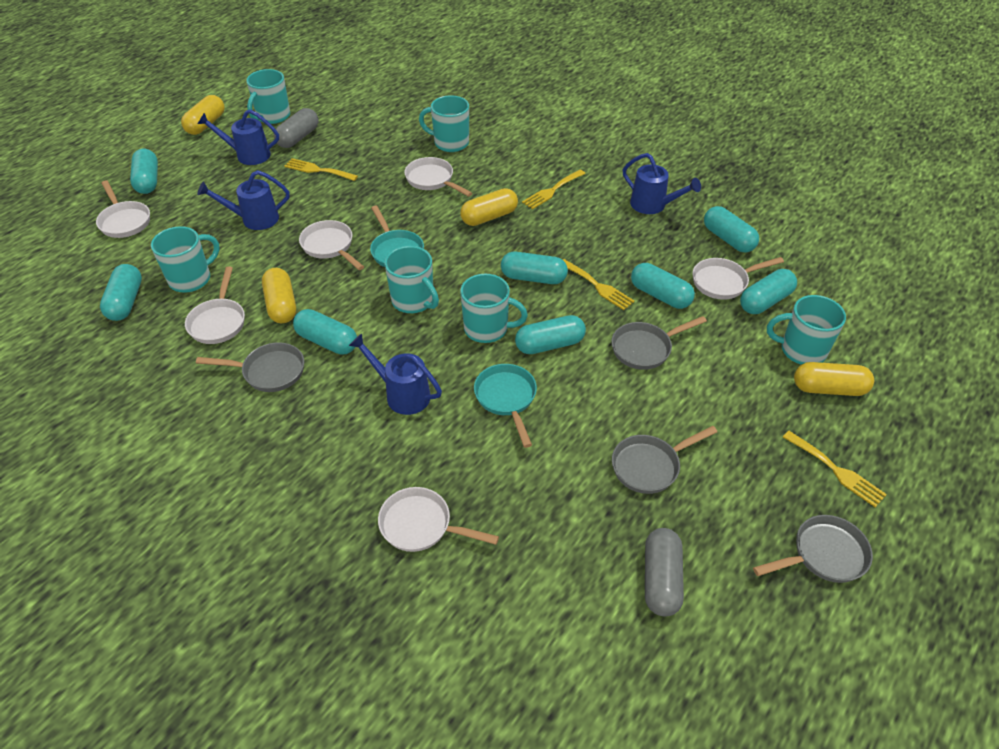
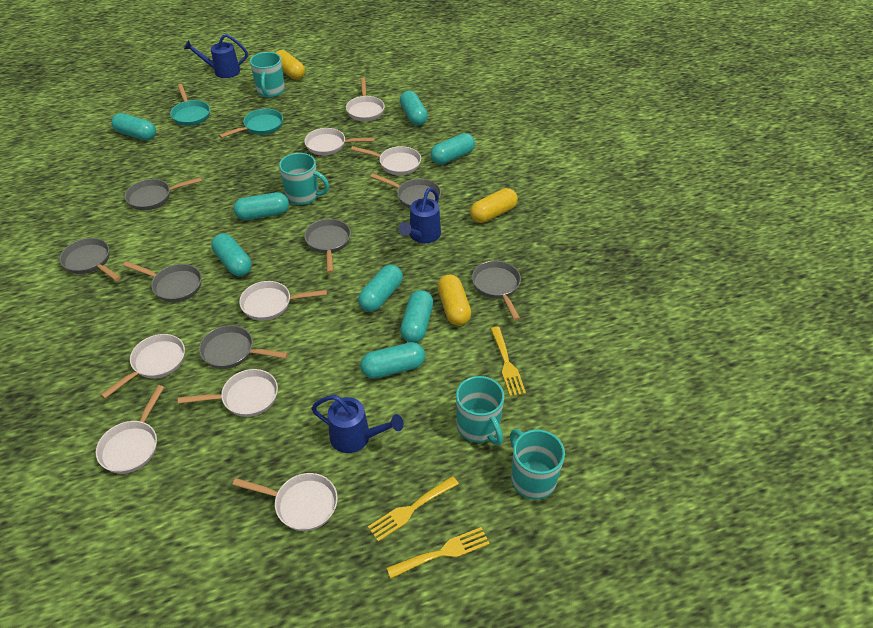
blue watering can: [197,170,290,230] [198,110,279,165] [349,334,442,415] [623,153,701,214] = 4 -> [184,34,248,78] [311,395,404,453] [399,188,441,243] = 3
grey capsule: [274,108,319,148] [645,528,684,616] = 2 -> none = 0
grey pan: [196,342,304,392] [611,316,707,370] [612,426,717,494] [753,515,873,583] = 4 -> [59,238,121,281] [123,261,202,302] [125,177,202,210] [199,325,288,369] [304,219,351,273] [370,174,441,208] [472,261,521,321] = 7
turquoise mug: [151,226,220,293] [246,69,290,124] [384,246,439,313] [419,95,469,152] [460,274,528,343] [767,295,846,365] = 6 -> [250,52,285,98] [279,153,329,205] [456,376,504,445] [510,429,565,500] = 4
white pan: [96,180,150,238] [185,267,245,344] [299,220,364,270] [378,487,499,552] [404,157,472,197] [692,257,784,300] = 6 -> [96,385,164,474] [101,334,185,399] [178,369,278,417] [232,473,338,531] [239,281,327,321] [304,128,375,155] [346,78,385,121] [351,146,421,175] = 8
yellow capsule: [181,95,225,135] [262,268,296,323] [460,188,518,226] [794,362,874,396] = 4 -> [275,50,305,80] [437,275,471,326] [470,188,518,223] = 3
yellow fork: [284,158,358,181] [522,170,586,209] [563,259,635,310] [783,431,887,507] = 4 -> [368,476,459,542] [387,527,490,578] [491,327,526,396] = 3

